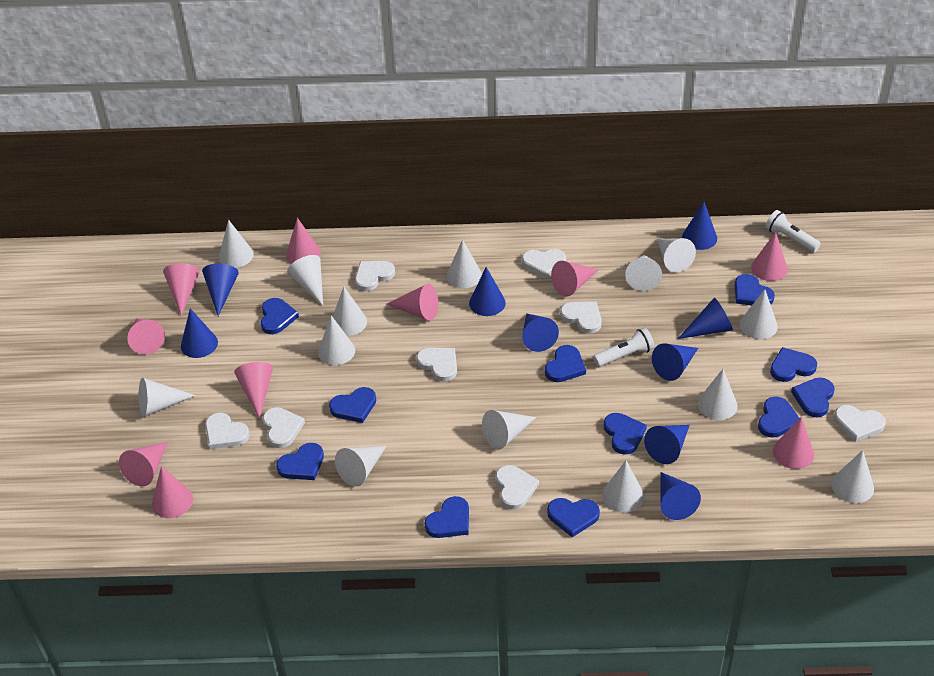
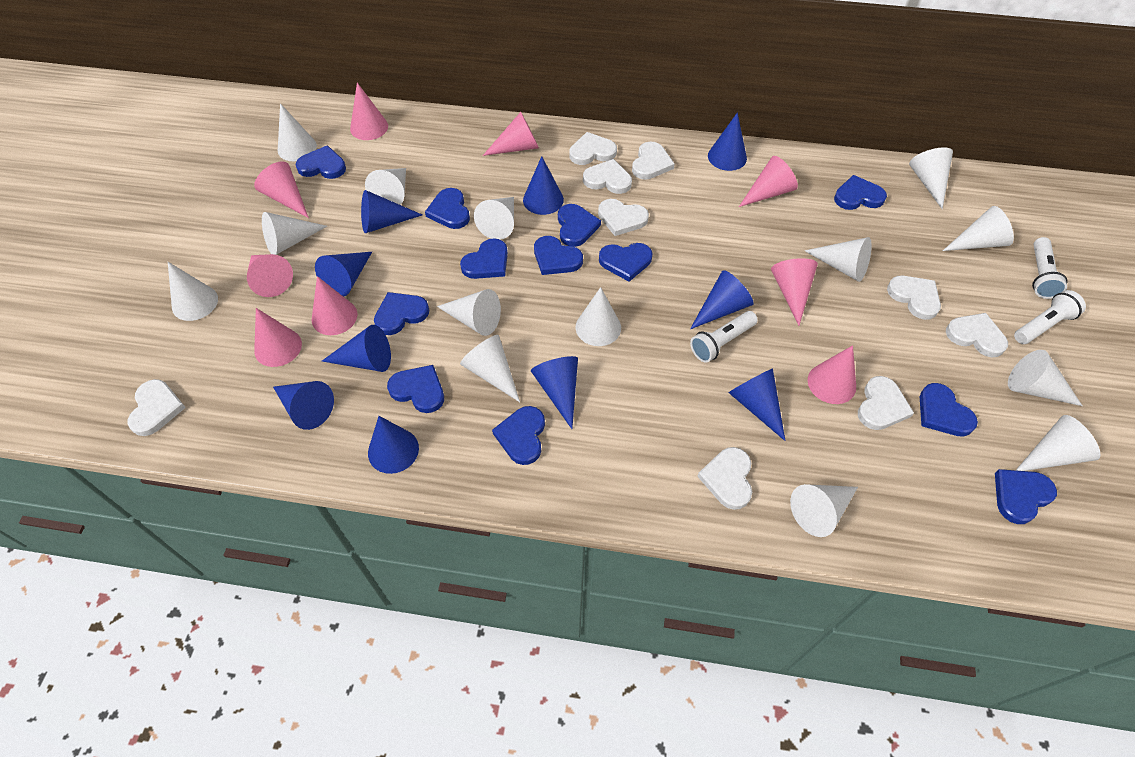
blue cone: [181,308,218,358] [202,264,239,316] [469,267,506,316] [522,313,559,352] [644,425,690,464] [652,343,698,381] [660,472,701,520] [678,298,733,339] [682,202,717,250] = 9 -> [273,381,334,430] [315,252,372,297] [322,325,391,372] [361,190,422,233] [368,416,419,474] [523,156,564,215] [531,356,578,429] [690,270,754,329] [708,112,747,171] [728,368,785,441] = 10
blue heart: [260,298,299,334] [276,443,324,480] [329,387,376,423] [424,496,469,538] [545,345,586,382] [547,498,600,537] [603,413,647,455] [734,274,775,306] [758,397,799,438] [770,347,817,382] [791,377,834,417] = 11 -> [296,145,346,179] [374,292,429,335] [387,365,444,413] [425,188,470,229] [460,238,508,279] [492,406,545,465] [534,236,583,275] [558,204,601,247] [599,243,653,282] [834,175,887,210] [920,383,978,437] [995,469,1057,524] = 12
pink cone: [119,442,168,486] [127,318,165,354] [152,466,193,518] [163,263,200,316] [234,362,273,419] [286,218,321,264] [387,284,438,321] [551,261,598,297] [751,232,788,281] [773,417,814,469] = 10 -> [247,254,293,297] [254,161,309,218] [254,308,302,367] [312,276,357,335] [350,83,388,140] [483,112,539,156] [739,156,798,207] [771,258,818,326] [807,345,856,404] = 9
white flashlight: [593,328,654,367] [765,210,821,252] = 2 -> [690,311,758,363] [1014,290,1086,344] [1032,237,1068,299] = 3
white heart: [205,413,250,449] [263,407,305,448] [355,261,395,291] [416,348,457,381] [496,465,539,510] [522,249,566,278] [560,302,602,334] [834,405,886,442] = 8 -> [128,379,186,436] [569,132,617,165] [583,159,632,194] [598,199,649,236] [632,141,675,179] [697,447,752,510] [858,376,914,430] [887,276,941,320] [946,313,1008,357] = 9

